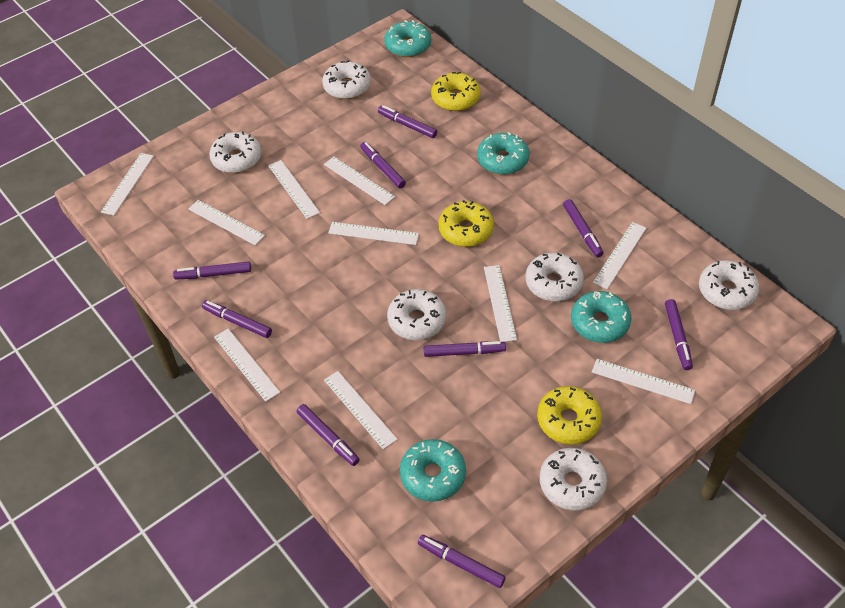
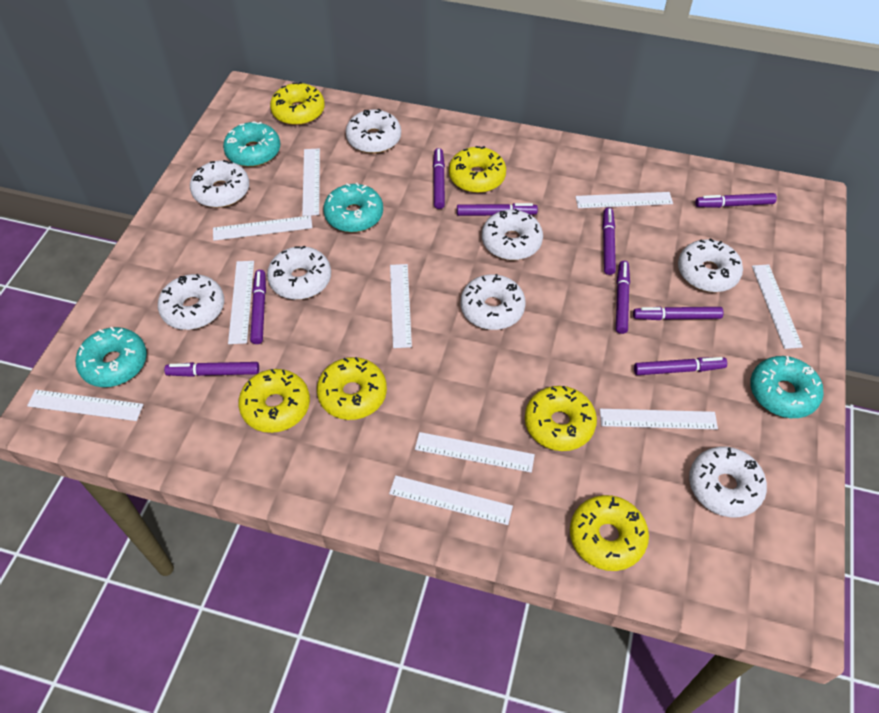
white donut: [210,132,262,173] [322,60,371,99] [387,289,446,340] [526,252,584,302] [540,448,607,511] [699,260,760,310] = 6 -> [158,274,224,330] [190,160,249,208] [267,245,331,300] [346,109,401,153] [461,274,526,330] [482,209,543,260] [678,238,743,292] [689,447,767,517] = 8
yellow donut: [431,72,481,111] [439,200,494,247] [537,386,602,445] = 3 -> [238,369,310,433] [270,82,325,125] [317,357,387,420] [449,146,506,193] [525,386,597,451] [570,495,649,571] = 6

